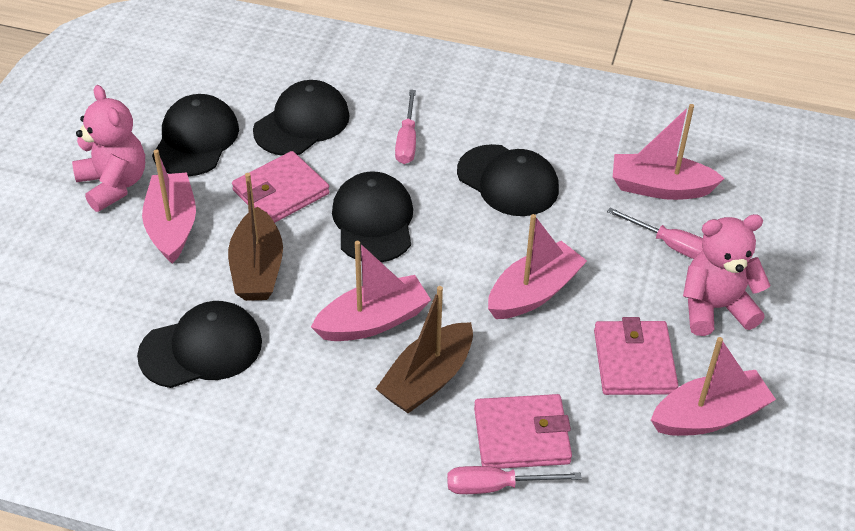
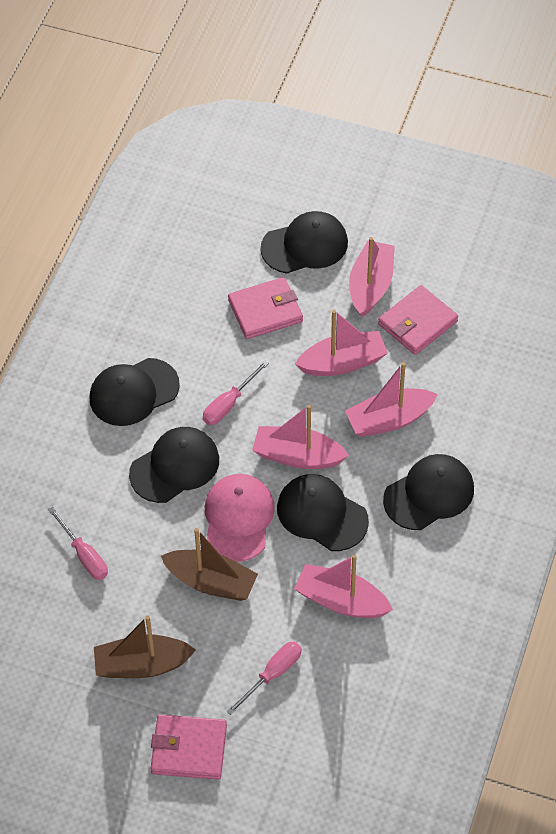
pink cap: none = 0 -> [205,474,275,562] = 1
pink teddy bear: [72,85,145,212] [683,214,771,336] = 2 -> none = 0

